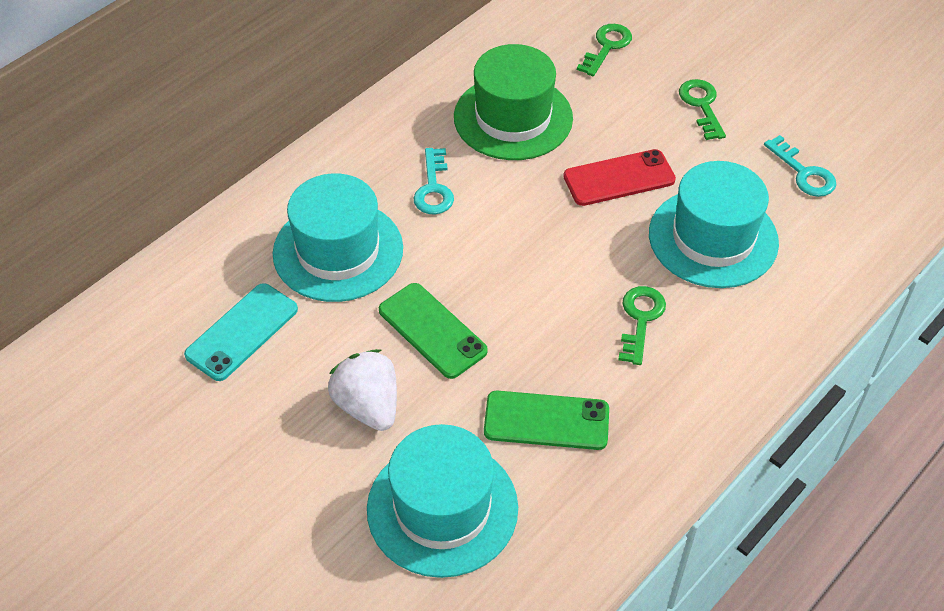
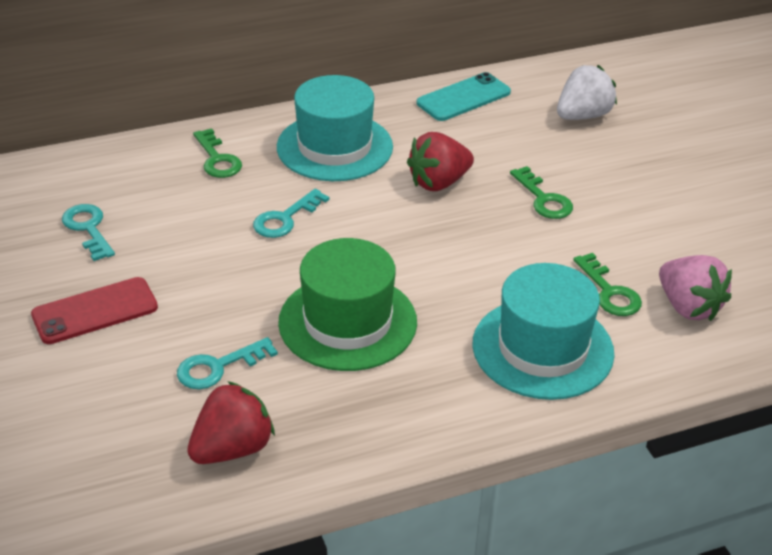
green phone: [379,283,488,379] [484,391,609,450] = 2 -> none = 0
pink strawberry: none = 0 -> [659,255,732,321] = 1
red strawberry: none = 0 -> [187,381,275,464] [407,132,474,191] = 2
turquoise hat: [273,173,403,302] [367,424,518,578] [649,161,779,288] = 3 -> [277,75,393,181] [472,263,615,400] = 2
turquoise key: [413,148,454,215] [764,135,837,197] = 2 -> [62,204,115,261] [177,337,278,389] [253,189,329,238] = 3

